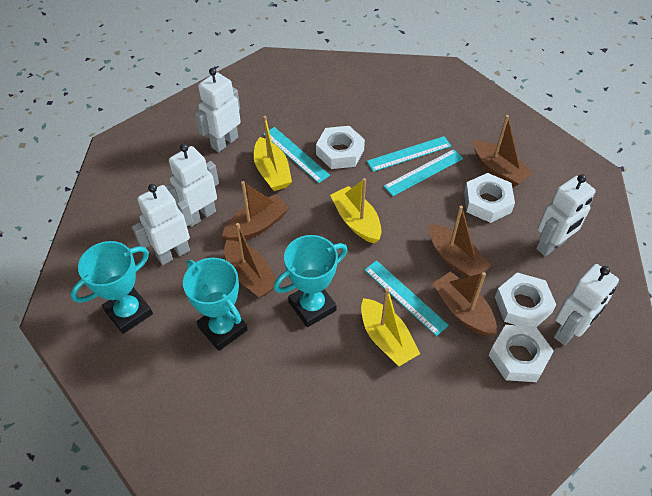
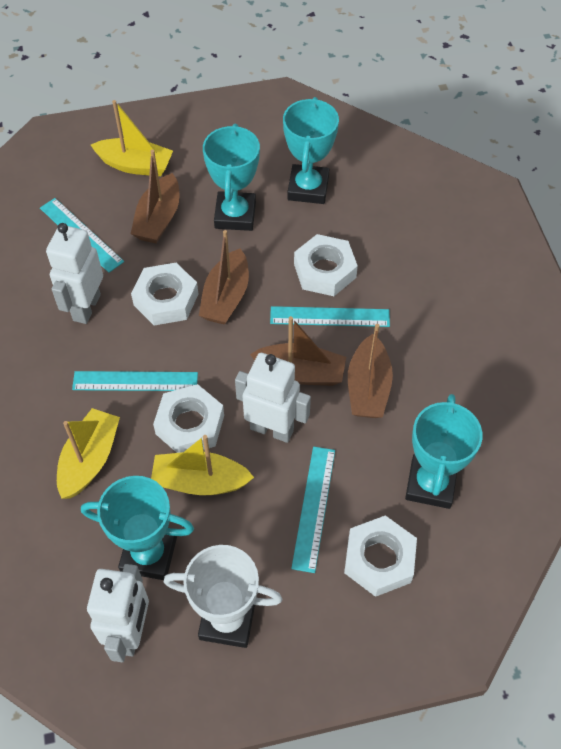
brown boat: [222,181,289,242] [224,223,276,298] [429,206,491,277] [432,272,497,336] [473,115,533,187] = 5 -> [131,150,180,243] [199,230,249,325] [250,316,346,386] [348,324,393,418] = 4
turquoise trophy: [71,241,153,334] [183,258,248,351] [274,235,347,327] = 3 -> [81,476,194,580] [203,124,260,231] [283,97,339,204] [405,394,482,509] = 4
white robot: [132,184,193,265] [166,144,219,227] [195,68,241,152] [536,174,596,256] [554,264,619,345] = 5 -> [46,223,103,324] [87,564,149,662] [235,353,311,443] = 3
white trophy: none = 0 -> [164,545,282,648] = 1

